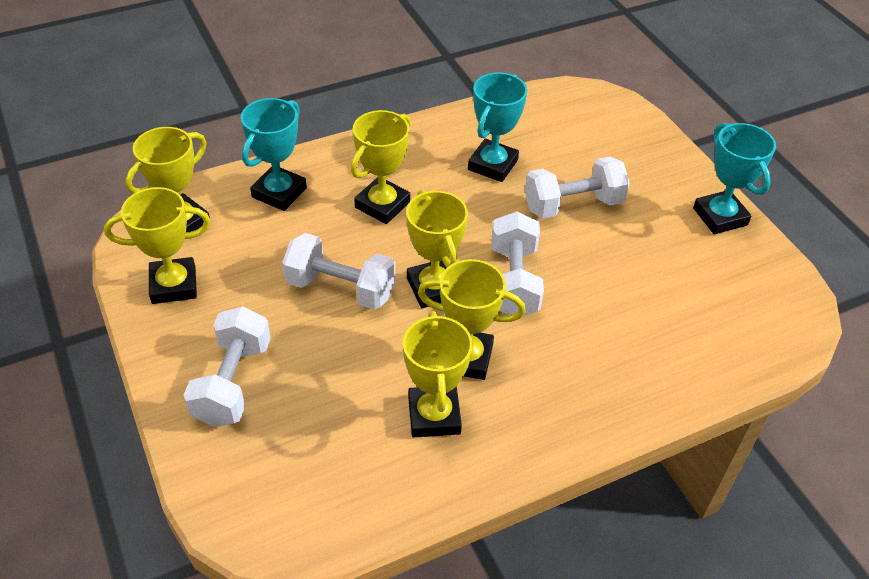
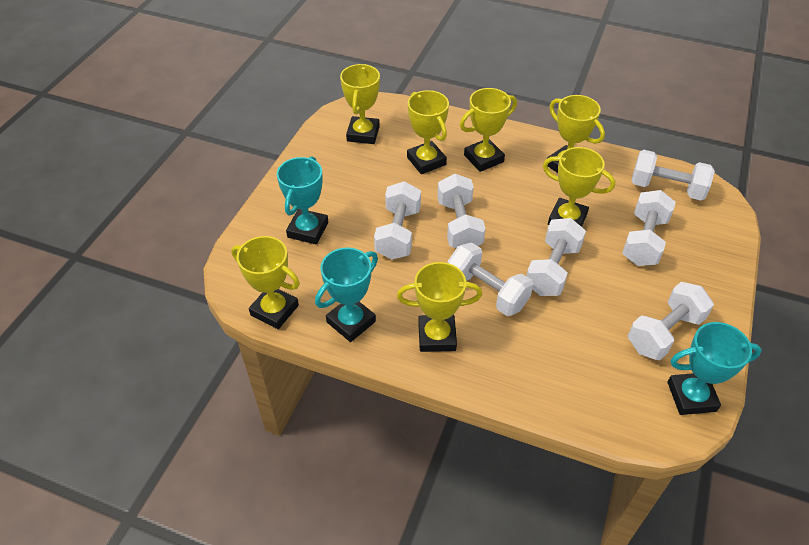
white dumbbell: [184,306,271,427] [282,233,395,310] [492,212,544,316] [525,157,630,219] = 4 -> [374,181,421,260] [437,174,486,248] [448,243,533,316] [526,218,586,296] [622,190,676,266] [628,282,714,360] [632,150,715,201] = 7
yellow trophy: [104,187,211,304] [125,127,210,232] [351,110,411,224] [403,311,473,437] [406,190,468,308] [418,259,526,380] = 6 -> [231,236,300,329] [340,64,380,144] [397,262,482,352] [407,90,449,174] [460,88,517,172] [543,147,615,227] [547,95,605,173] = 7

